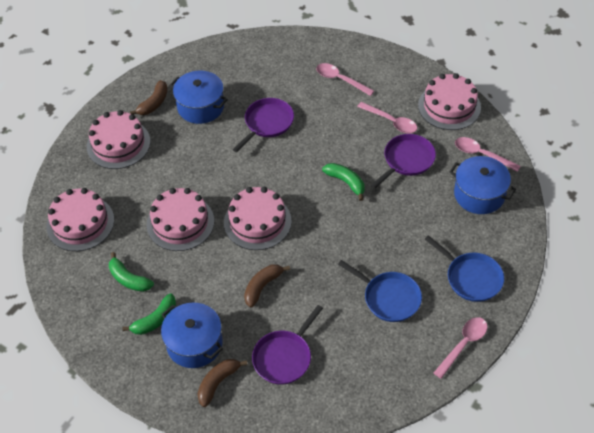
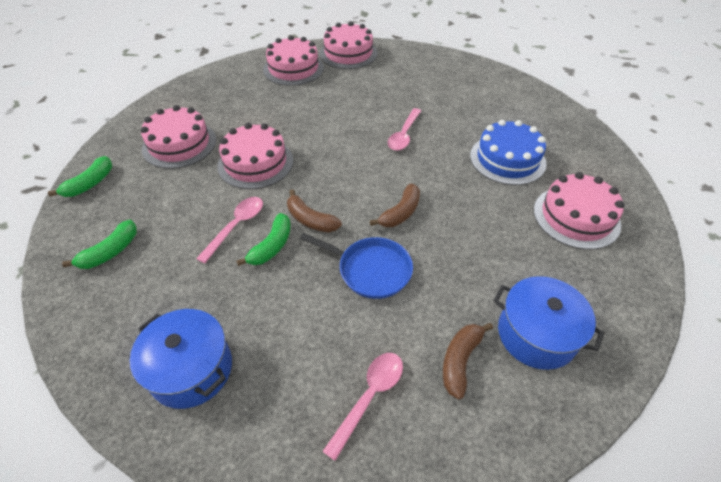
blue cake: none = 0 -> [470,120,547,185] = 1
blue pan: [338,260,422,322] [425,235,504,302] = 2 -> [300,233,413,299] = 1
blue pot: [161,302,223,368] [170,71,228,124] [449,156,516,214] = 3 -> [130,309,232,409] [493,276,604,370] = 2
pink spoon: [316,63,374,96] [357,102,417,133] [434,317,487,379] [455,137,521,172] = 4 -> [196,197,263,264] [322,353,403,461] [388,108,421,151] = 3
purple pan: [232,98,294,152] [252,305,323,385] [371,134,436,189] = 3 -> none = 0

